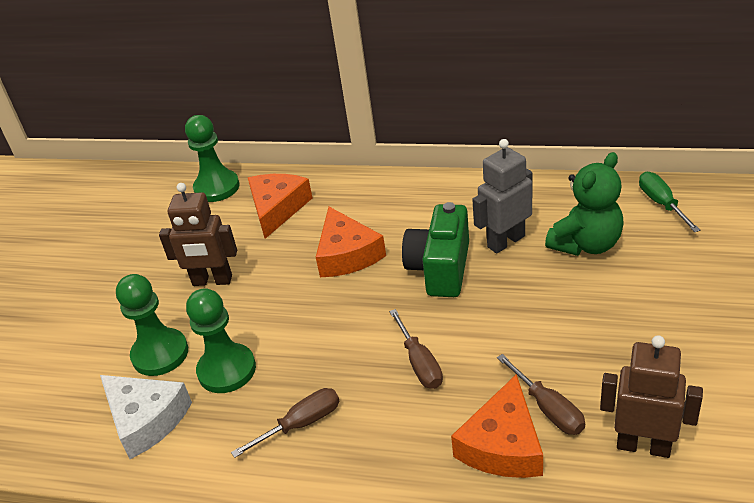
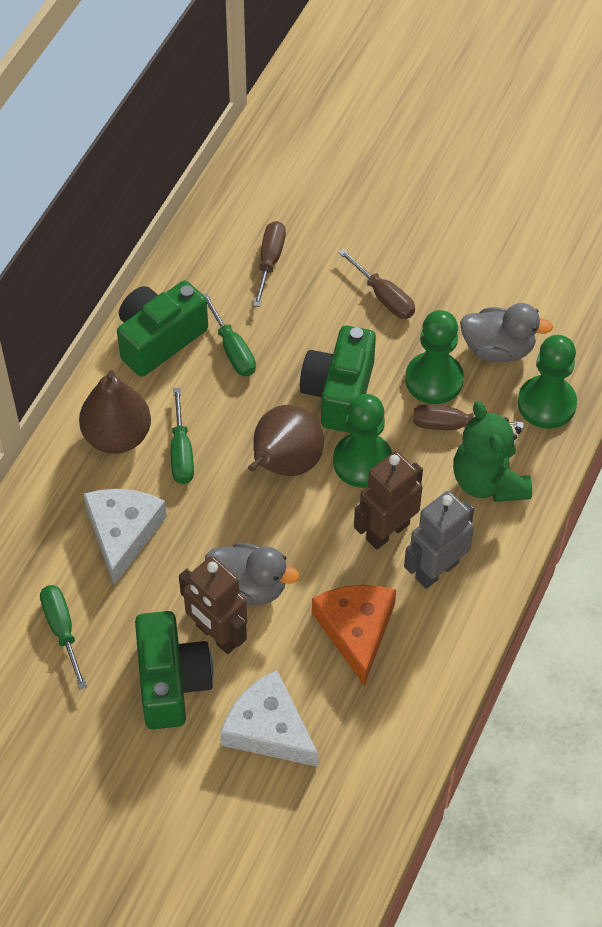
brown pear: none = 0 -> [79,370,151,454] [248,405,324,476] = 2
green camera: [402,202,469,297] = 1 -> [117,281,208,377] [135,611,213,729] [300,326,376,433] = 3
green screwdriver: [639,172,700,232] = 1 -> [40,585,87,689] [171,387,194,484] [203,293,256,376] = 3
grey duck: none = 0 -> [205,542,300,605] [460,303,553,362] = 2
orange cheese: [248,174,313,239] [316,207,386,277] [451,374,543,478] = 3 -> [312,585,396,686] = 1
white cheese: [100,375,192,459] = 1 -> [84,489,167,586] [220,670,318,767] = 2

